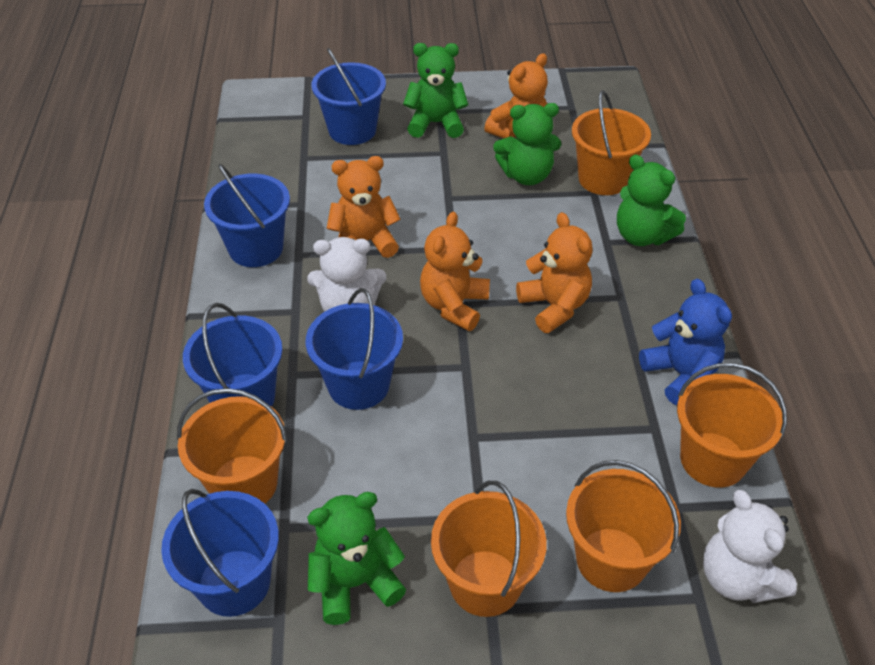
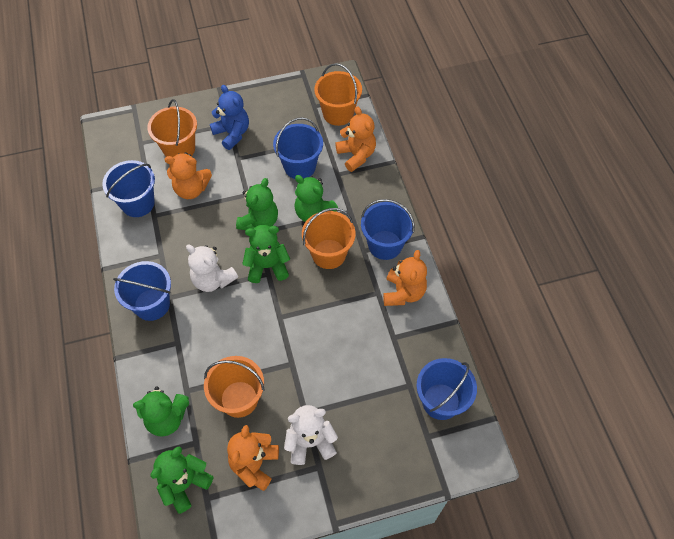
green teddy bear: [307,492,406,625] [403,43,468,138] [493,103,561,185] [617,155,686,246] = 4 -> [133,387,189,437] [150,446,213,514] [236,178,278,230] [242,225,290,283] [294,175,338,222] = 5
orange bucket: [177,388,287,503] [431,481,547,617] [566,460,681,592] [572,90,651,195] [677,363,787,488] = 5 -> [147,99,197,157] [204,356,265,418] [302,208,355,269] [314,63,362,126] = 4

